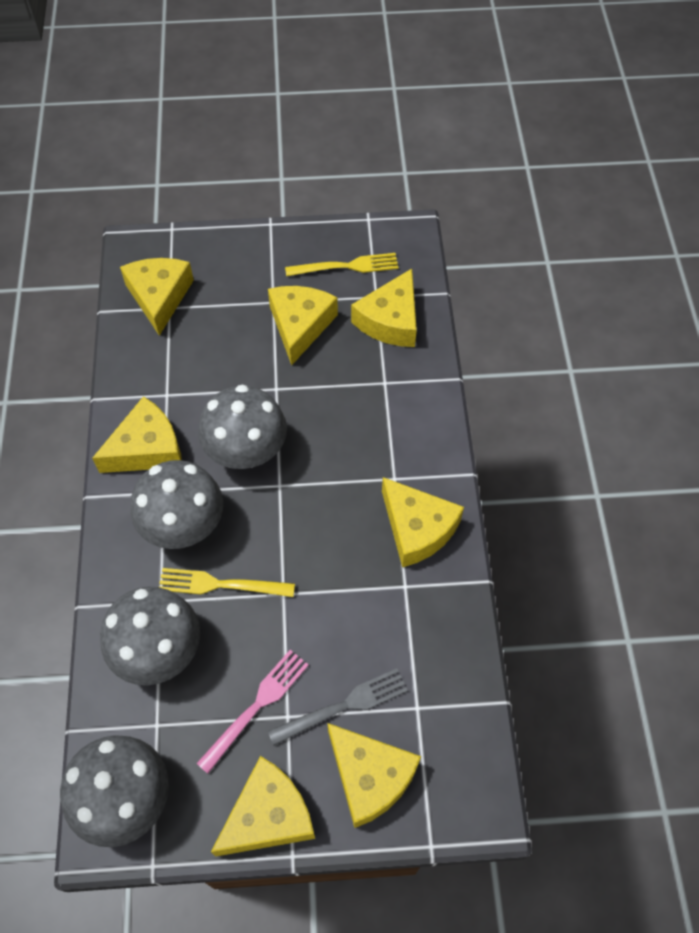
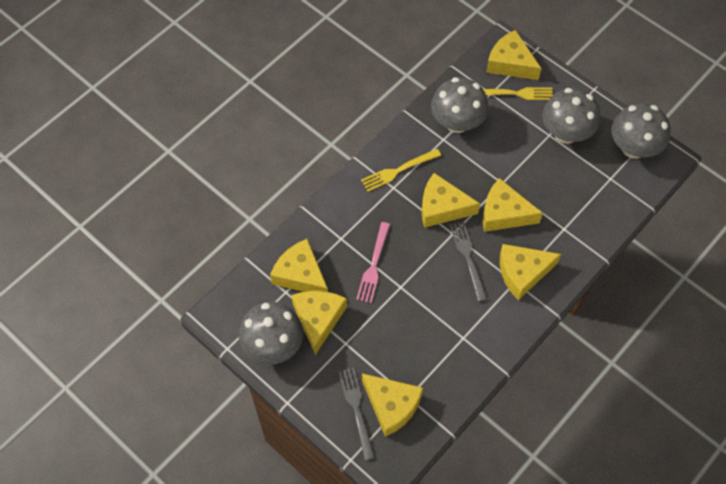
grey fork: [268,668,408,746] = 1 -> [338,368,375,460] [449,222,487,302] = 2

